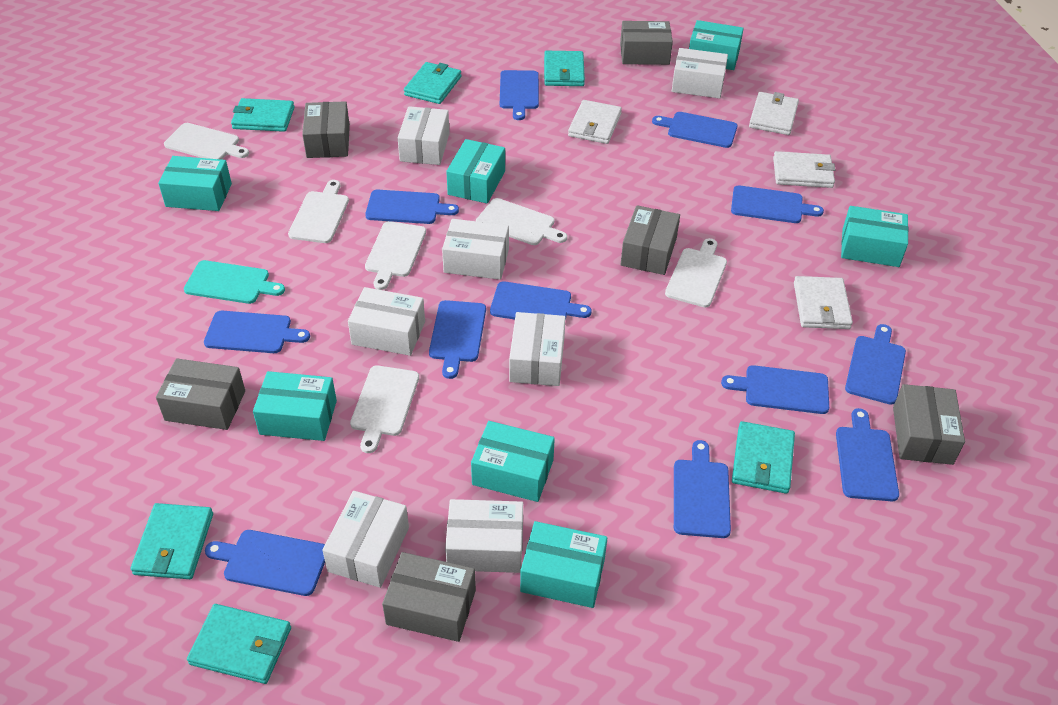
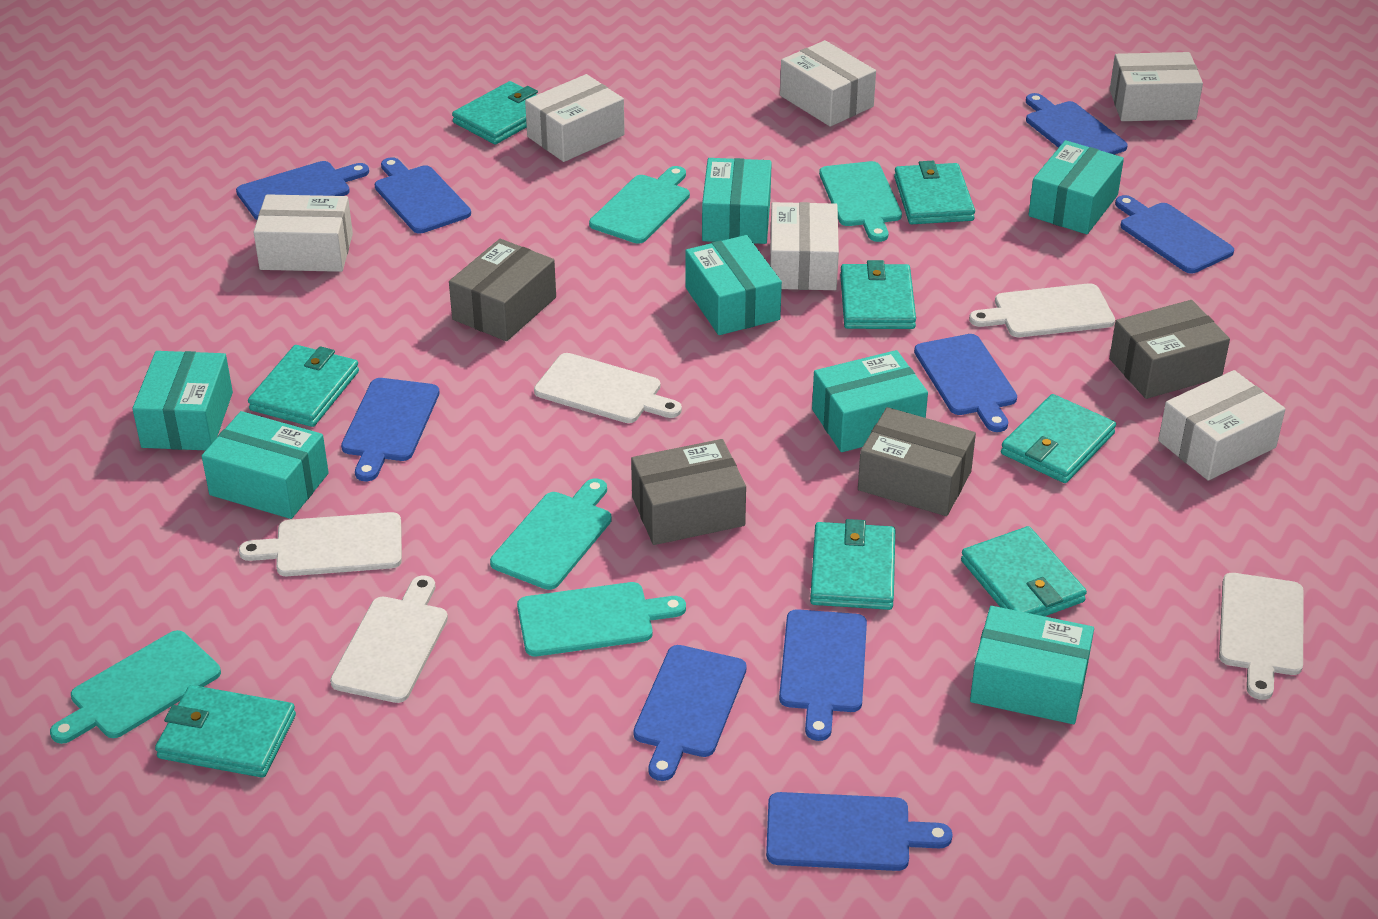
blue cutting board: [204,311,310,353] [205,530,325,596] [365,190,459,224] [429,300,486,379] [490,281,591,321] [500,70,539,120] [652,112,737,148] [674,440,731,538] [721,365,829,414] [731,185,824,223] [836,408,899,501] [845,324,906,405] = 12 -> [236,161,369,220] [341,378,440,481] [375,157,471,233] [633,645,747,781] [766,792,953,871] [779,609,867,741] [914,334,1017,432] [1026,93,1128,155] [1115,195,1234,273] = 9
grey box: [156,358,245,430] [302,101,350,158] [382,552,476,642] [620,21,673,65] [621,205,680,275] [893,384,965,465] = 6 -> [449,239,556,341] [631,439,746,545] [858,407,976,516] [1109,300,1230,399] = 4
turquoise cutting board: [184,260,285,304] = 1 -> [50,630,221,744] [490,478,612,590] [517,582,686,656] [589,166,690,244] [819,161,902,242] = 5
turquoise wallet: [131,503,213,579] [187,604,291,684] [231,98,294,132] [404,62,462,104] [544,51,585,86] [732,421,795,494] = 6 -> [155,685,296,778] [248,345,359,427] [452,81,538,144] [810,519,895,610] [840,260,916,329] [894,161,975,224] [961,526,1087,616] [1001,394,1116,483] = 8
white box: [322,491,409,588] [348,287,425,356] [398,106,450,165] [442,219,509,280] [445,499,523,573] [509,312,566,386] [672,48,728,98] = 7 -> [253,194,353,272] [525,74,625,162] [770,202,839,290] [780,40,876,127] [1110,52,1203,121] [1158,370,1285,481] = 6
white cutting board: [164,123,249,160] [288,180,349,243] [350,365,419,453] [365,221,426,290] [476,198,567,245] [665,238,727,308] = 6 -> [239,512,402,576] [330,575,448,703] [534,353,682,423] [969,283,1115,337] [1219,573,1304,700] = 5
white wallet: [568,100,622,144] [749,92,799,135] [773,151,835,188] [794,276,853,329] = 4 -> none = 0

